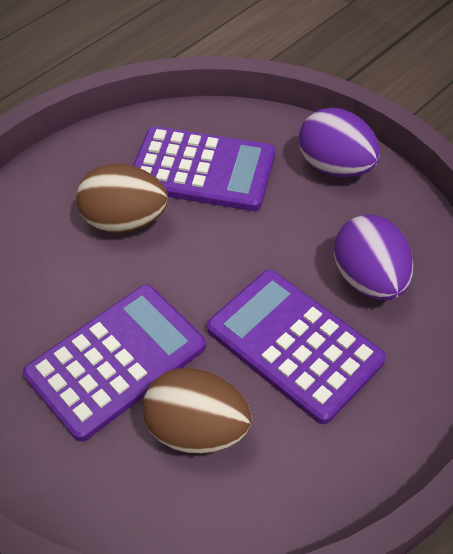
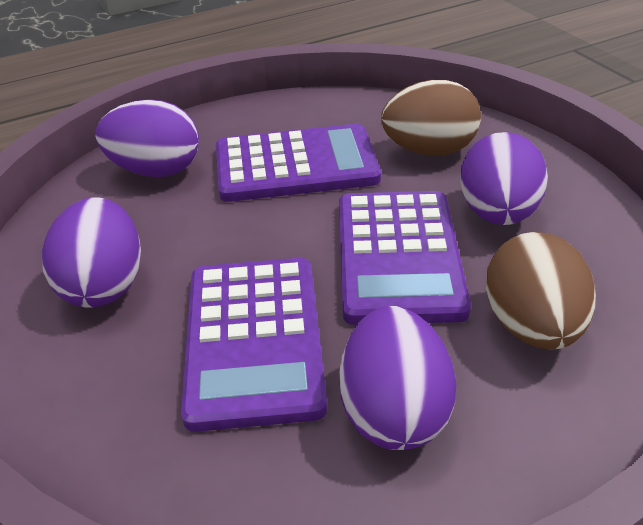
purple egg: [299,107,380,177] [334,214,413,300] = 2 -> [42,197,141,307] [95,99,199,177] [339,306,456,450] [460,132,548,225] = 4

